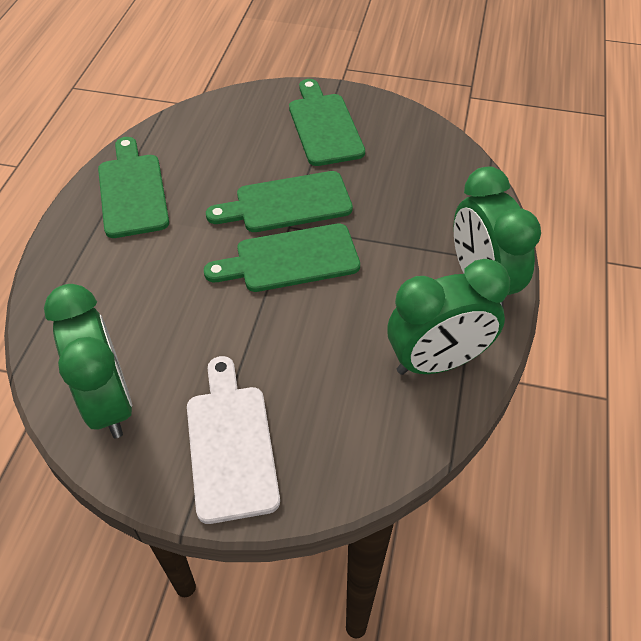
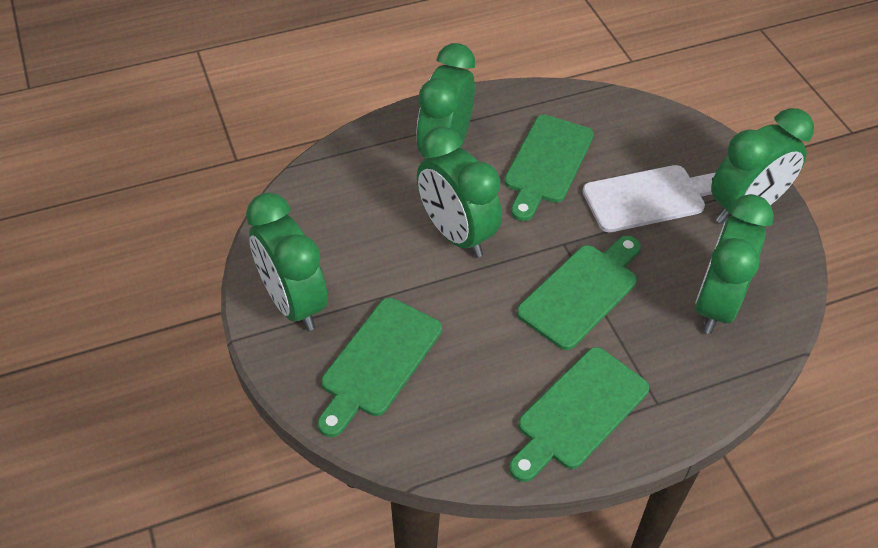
green clock: [44,284,132,438] [387,259,510,375] [454,167,541,309] = 3 -> [246,193,328,331] [416,43,475,153] [417,127,502,258] [695,194,774,334] [711,108,814,224] = 5

